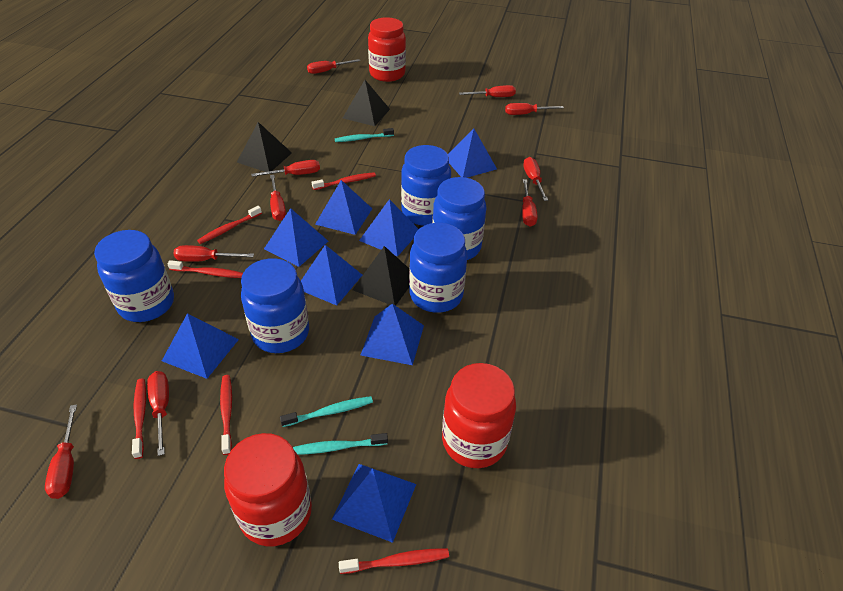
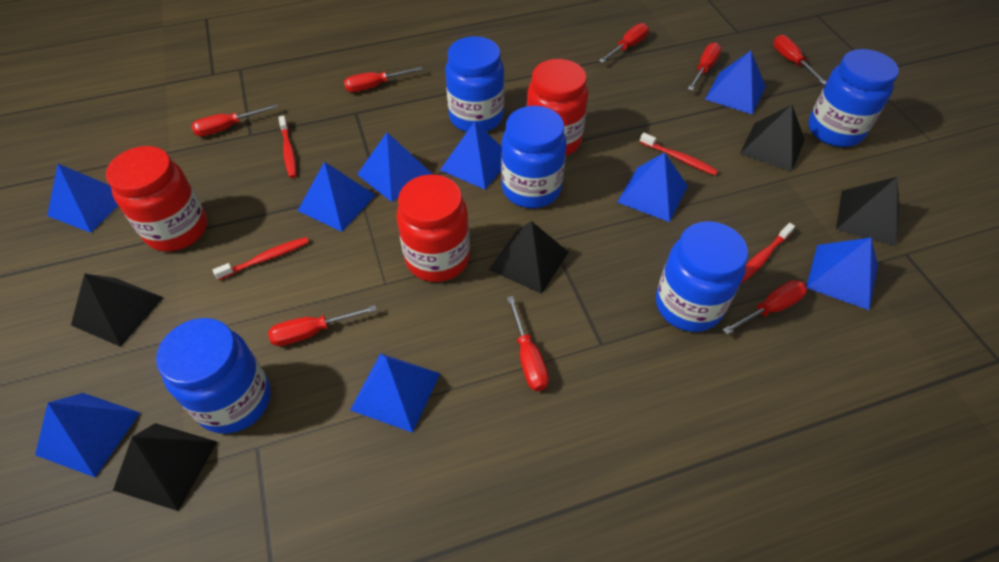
black pyramid: [237,122,292,172] [343,80,390,126] [352,246,410,306] = 3 -> [71,273,164,347] [113,423,217,511] [489,221,569,294] [740,105,805,172] [836,177,899,246] = 5
blue pyramid: [162,313,239,379] [264,208,328,267] [301,245,362,306] [315,180,372,235] [332,464,416,543] [359,199,419,257] [361,304,424,365] [448,128,497,178] = 8 -> [35,393,140,477] [47,164,118,233] [298,162,375,232] [350,353,440,433] [357,132,432,202] [440,121,502,189] [617,152,688,222] [705,51,766,115] [806,237,878,310] = 9
red screwdriver: [45,405,77,499] [147,371,169,456] [173,245,254,262] [251,160,320,177] [270,175,286,221] [307,59,360,74] [459,85,516,97] [505,103,564,115] [522,179,538,227] [523,157,548,201] = 10 -> [191,104,278,136] [268,305,377,346] [344,67,423,92] [507,296,549,391] [599,23,649,63] [688,42,722,91] [722,280,807,335] [773,35,826,85] = 8
red toothbrush: [132,378,146,459] [168,260,243,278] [197,206,262,244] [220,375,232,455] [312,172,376,190] [339,548,449,574] = 6 -> [213,237,309,280] [278,116,296,178] [640,133,718,175] [741,223,795,284] = 4
turquoise toothbrush: [280,396,373,427] [293,433,388,455] [335,128,394,142] = 3 -> none = 0

